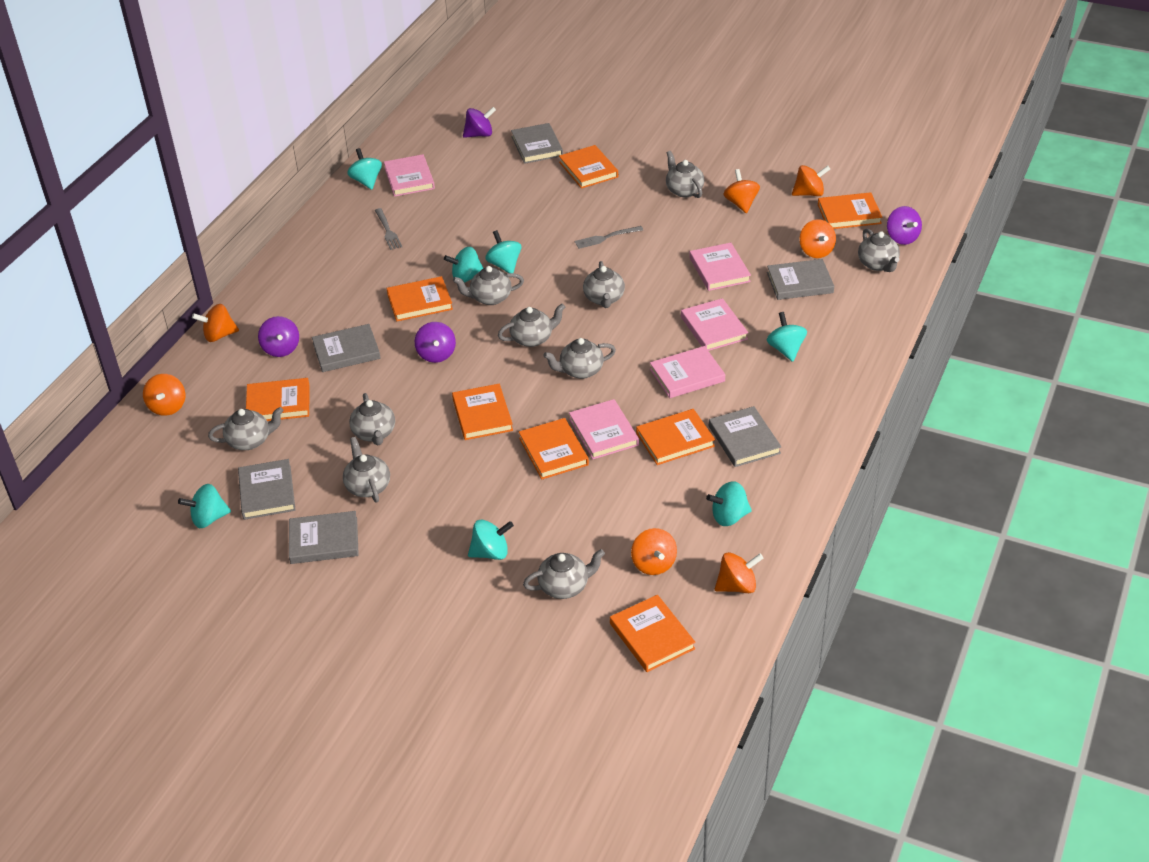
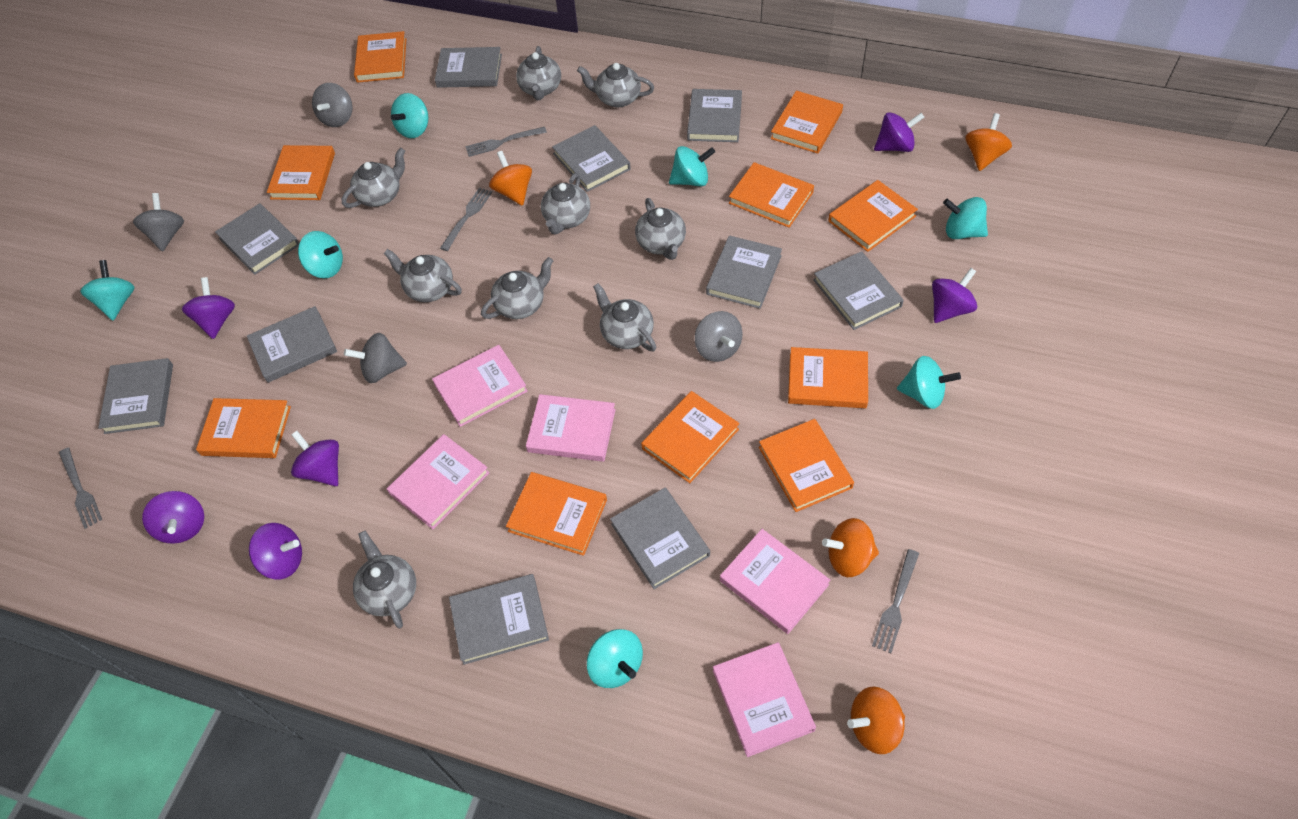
grey book: [238,459,295,520] [289,511,359,564] [312,324,381,372] [511,123,563,164] [709,406,781,467] [767,259,834,300] = 6 -> [98,358,173,434] [215,203,299,275] [247,306,337,383] [435,47,502,88] [449,574,549,665] [552,125,631,192] [610,487,710,589] [687,89,742,142] [706,235,782,309] [813,251,904,330] = 10
grey fork: [375,208,402,250] [574,226,643,249] = 2 -> [59,448,102,529] [440,188,492,251] [465,127,547,157] [872,549,919,653] = 4
grey spinning top: none = 0 -> [133,193,184,252] [312,83,353,127] [344,333,407,383] [695,311,742,362] = 4
grey teapot: [208,407,284,450] [343,437,390,503] [349,393,395,446] [453,266,524,305] [498,304,565,347] [523,549,605,599] [543,338,616,379] [583,261,625,308] [666,151,704,198] [858,229,900,272] = 10 -> [342,148,405,208] [353,531,416,628] [384,249,462,302] [481,257,553,319] [516,46,561,100] [541,173,590,234] [577,63,654,107] [593,283,656,351] [635,198,686,260] = 9
orange book: [246,378,309,421] [387,276,453,321] [452,384,513,440] [519,418,589,480] [559,145,618,189] [610,595,696,672] [636,409,715,465] [818,192,882,229] = 8 -> [196,398,291,458] [267,145,335,200] [354,31,406,83] [506,472,607,556] [641,391,740,483] [729,162,814,228] [759,419,854,512] [771,91,843,154] [788,347,868,408] [828,180,918,252] = 10
orange spinning top: [143,374,185,416] [192,304,239,342] [631,528,677,575] [715,552,763,593] [723,169,760,213] [792,165,830,196] [799,219,836,258] = 7 -> [489,151,532,206] [822,518,879,577] [847,686,905,754] [965,113,1012,171] = 4
purple spinning top: [258,316,299,357] [415,322,456,363] [463,107,496,138] [887,206,922,245] = 4 -> [142,491,204,544] [182,277,235,339] [249,523,302,579] [291,431,339,486] [874,112,924,152] [932,268,977,323] = 6

